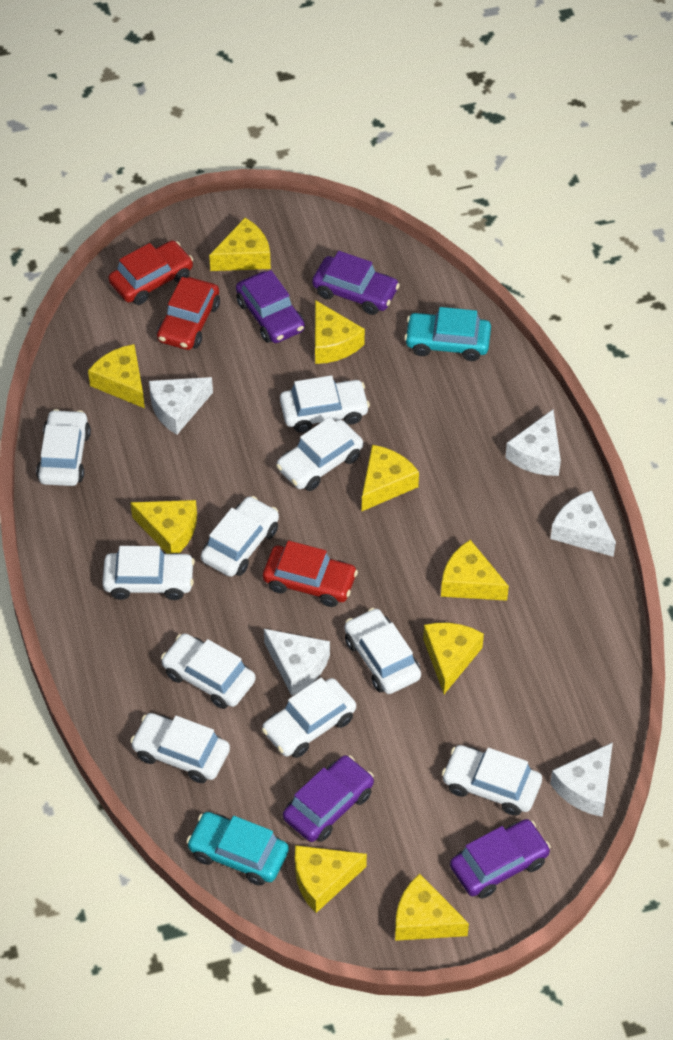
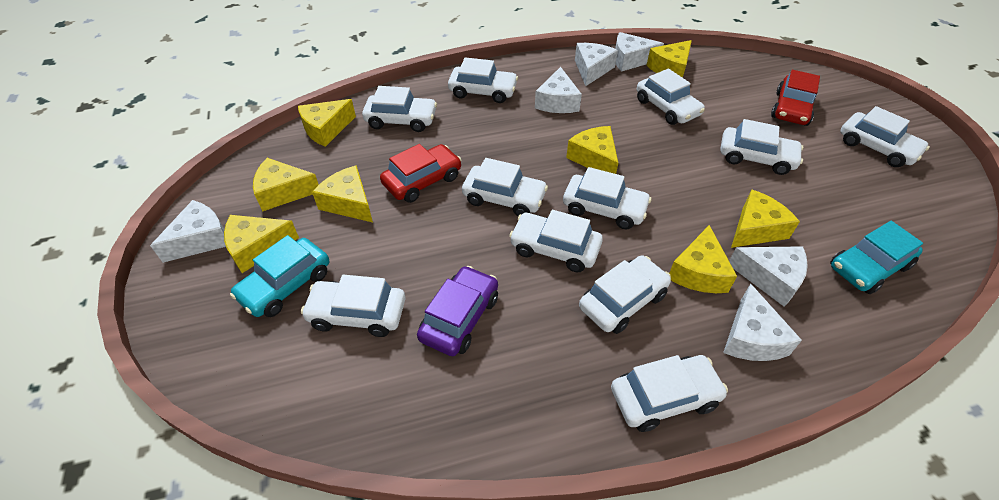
purple car: [236,270,305,343] [283,755,374,842] [312,251,400,315] [450,819,551,899] = 4 -> [417,266,498,356] = 1
red car: [108,240,193,305] [157,277,220,350] [263,541,358,607] = 3 -> [380,144,461,203] [771,70,820,126] = 2
white car: [36,409,91,486] [103,546,195,600] [130,713,230,783] [161,634,256,709] [201,496,279,577] [262,678,356,758] [276,417,363,491] [280,375,370,433] [345,608,421,694] [442,745,542,816] = 10 -> [301,275,406,337] [362,86,437,132] [448,57,518,103] [462,158,548,216] [509,210,603,272] [563,167,651,229] [579,255,671,334] [611,355,728,432] [637,69,705,125] [720,119,803,175] [840,106,930,167] = 11
white cheese: [149,377,213,435] [264,629,330,696] [505,410,561,476] [550,491,616,557] [550,742,613,817] = 5 -> [150,200,226,263] [535,67,582,113] [575,43,618,86] [615,32,664,72] [723,283,802,361] [729,246,808,307] = 6
yellow cheese: [88,344,145,408] [130,500,197,554] [209,218,271,271] [295,845,367,913] [315,300,365,364] [362,445,419,511] [395,874,469,941] [423,623,484,694] [441,540,509,601] = 9 -> [224,215,299,273] [253,158,319,212] [298,99,356,147] [312,165,373,222] [566,126,618,174] [646,40,692,78] [669,225,737,293] [731,190,800,248] = 8

